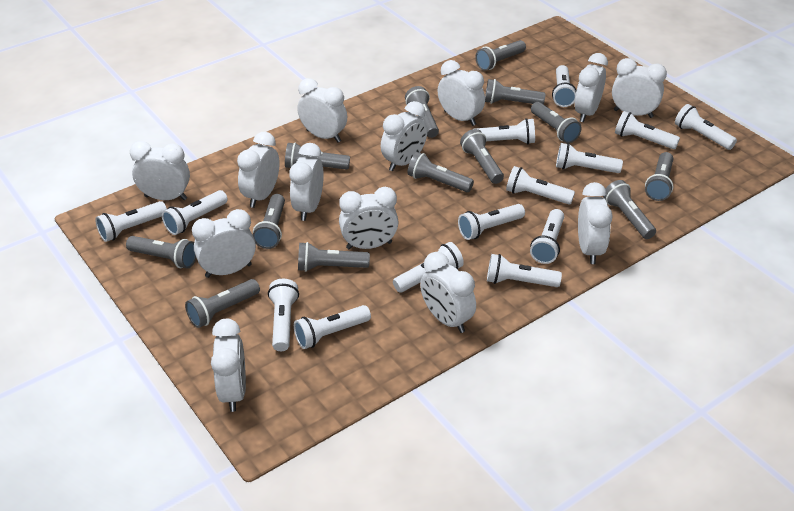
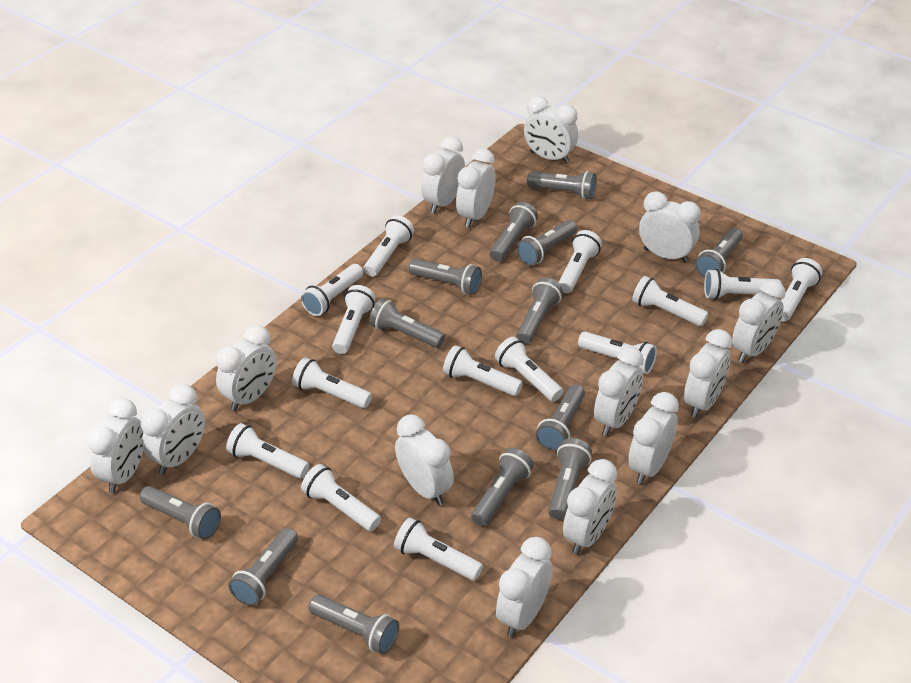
white clock: [130,141,190,200] [192,209,256,278] [211,319,246,412] [237,132,280,208] [289,143,324,221] [297,78,347,143] [339,187,398,249] [381,101,427,171] [420,252,476,333] [438,60,485,126] [575,53,608,122] [578,182,613,264] [612,58,667,118] = 13 -> [87,398,144,493] [141,384,205,475] [216,325,276,411] [395,414,454,505] [421,136,465,214] [456,148,496,228] [496,537,552,637] [524,96,578,164] [563,459,617,555] [594,346,644,436] [629,392,679,484] [639,192,701,263] [684,329,732,418] [732,280,786,363] = 14

